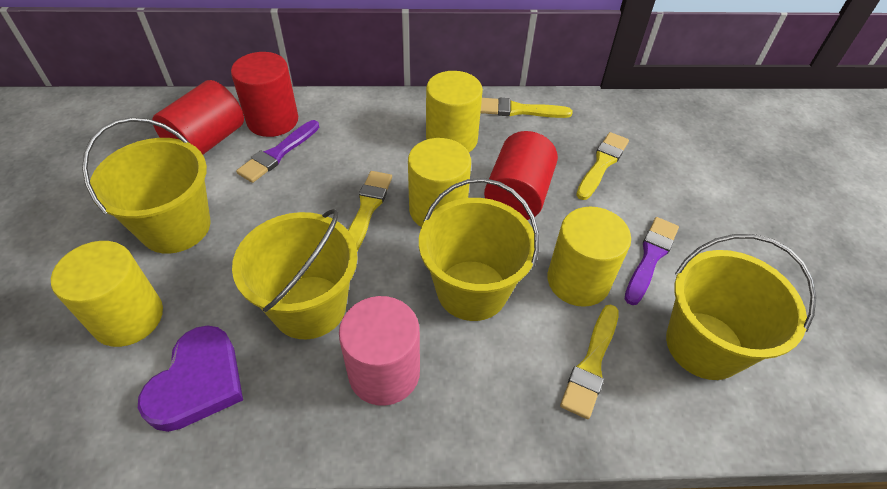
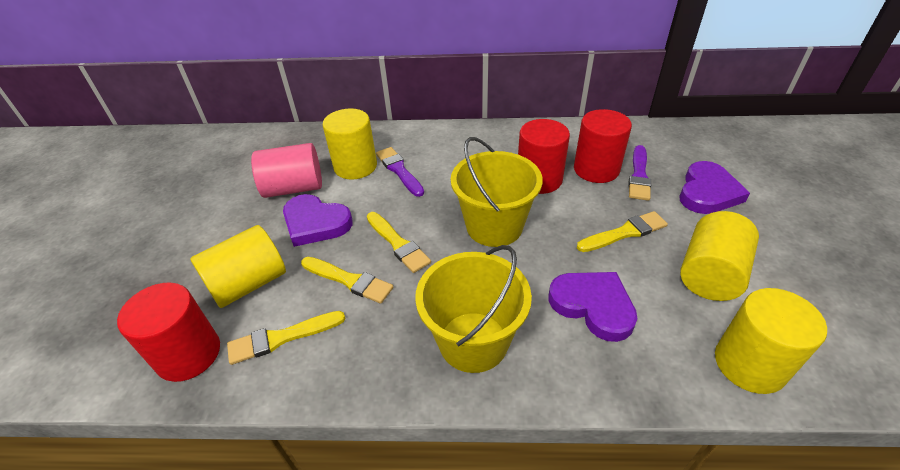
purple heart: [138,325,243,432] = 1 -> [283,194,353,247] [549,272,638,342] [679,161,750,214] = 3
yellow bucket: [82,117,210,254] [232,209,358,339] [419,178,539,321] [666,234,816,380] = 4 -> [415,245,532,373] [451,137,543,247] = 2

